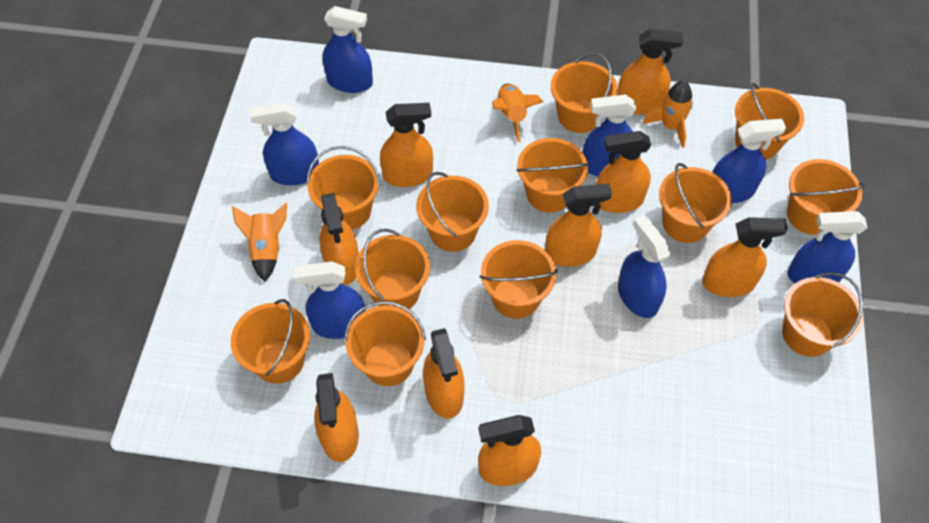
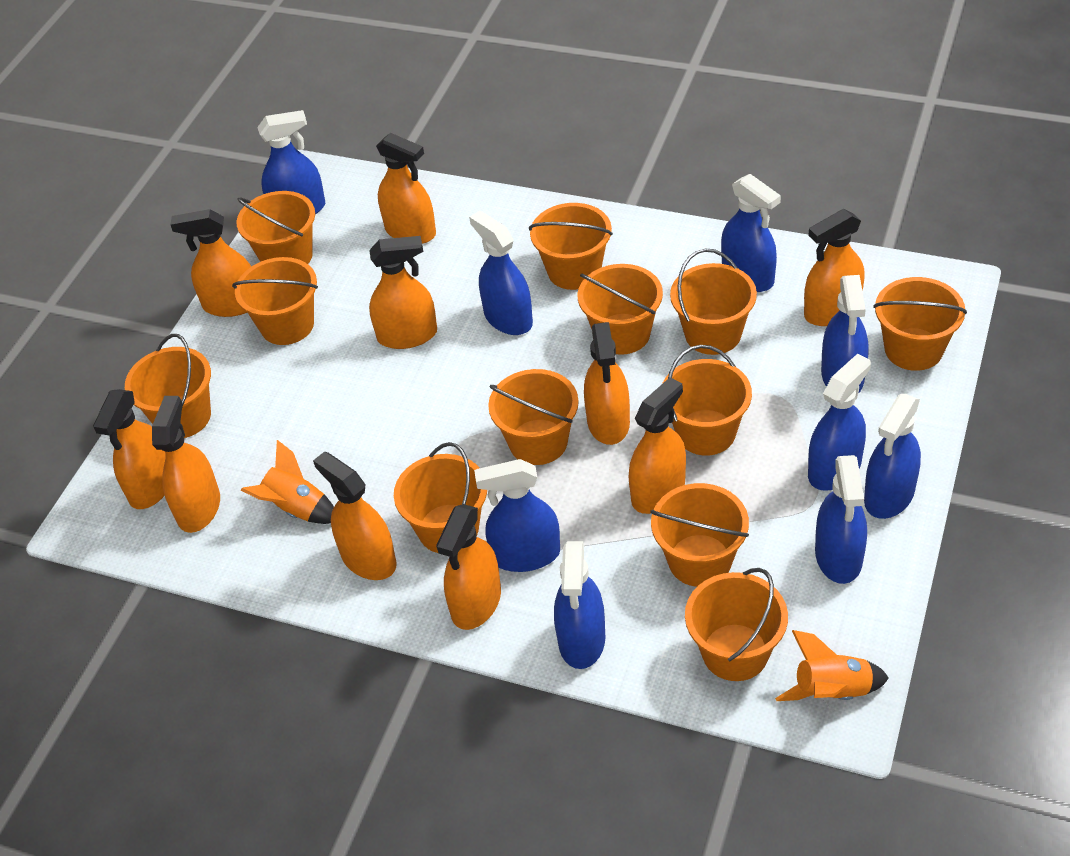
blue spray bottle: [250,102,319,185] [294,261,366,339] [322,6,373,93] [583,95,636,176] [618,215,670,318] [712,119,786,203] [788,211,868,283] = 7 -> [258,110,325,215] [469,211,533,335] [474,459,560,572] [554,541,606,669] [721,174,781,292] [808,354,871,491] [815,455,867,584] [821,275,869,392] [864,394,921,519] = 9
orange rocket: [232,203,287,282] [492,84,543,143] [643,81,693,148] = 3 -> [241,440,334,524] [775,630,889,701] = 2
orange spray bottle: [314,373,359,462] [319,193,359,285] [380,103,433,187] [423,328,465,418] [478,415,541,486] [545,184,612,267] [596,131,651,213] [617,29,683,114] [702,217,788,297] = 9 -> [93,389,166,509] [152,396,220,533] [170,209,251,317] [313,452,397,580] [369,236,437,349] [376,133,436,244] [436,504,501,630] [584,322,630,445] [629,377,686,514] [804,209,865,326] = 10

